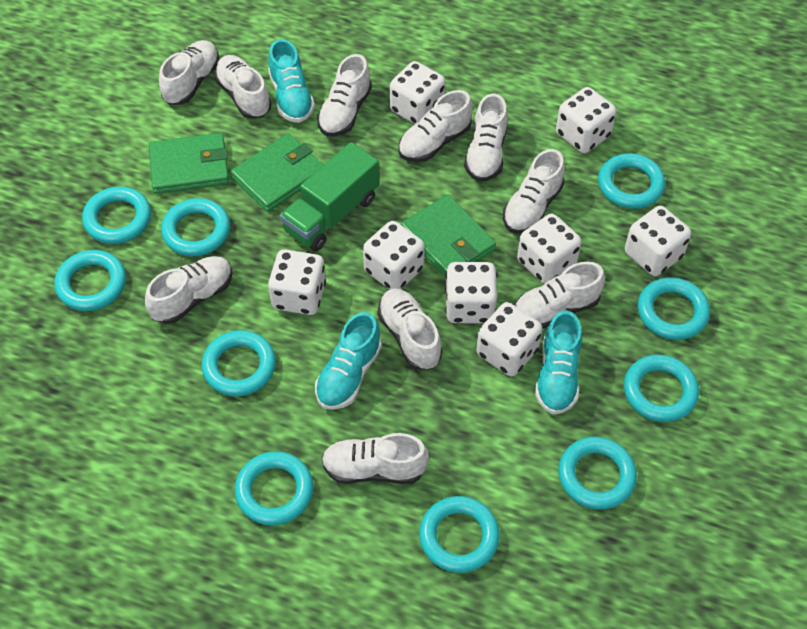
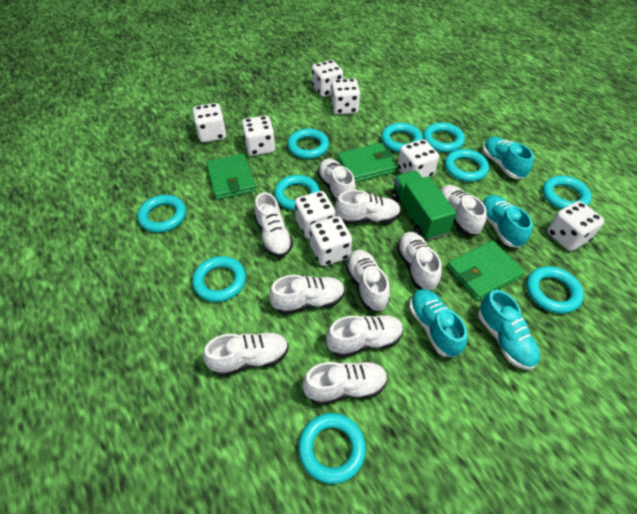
turquoise shoe: [268,39,315,123] [315,312,382,410] [535,310,582,415] = 3 -> [409,289,467,357] [478,290,540,370] [483,137,534,179] [483,195,533,248] = 4

